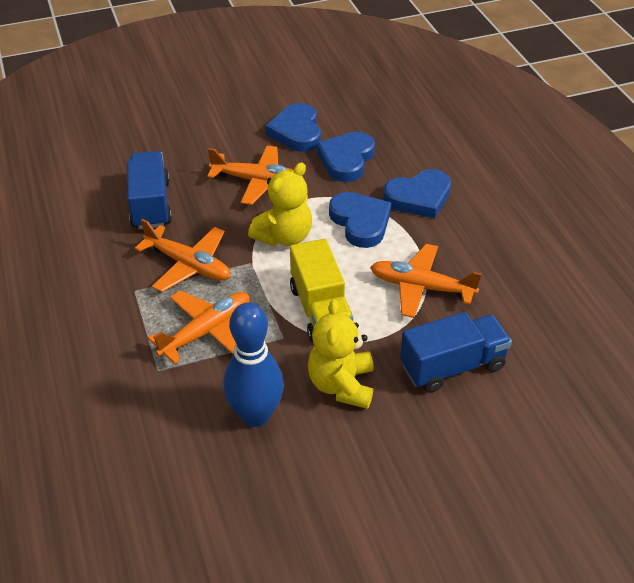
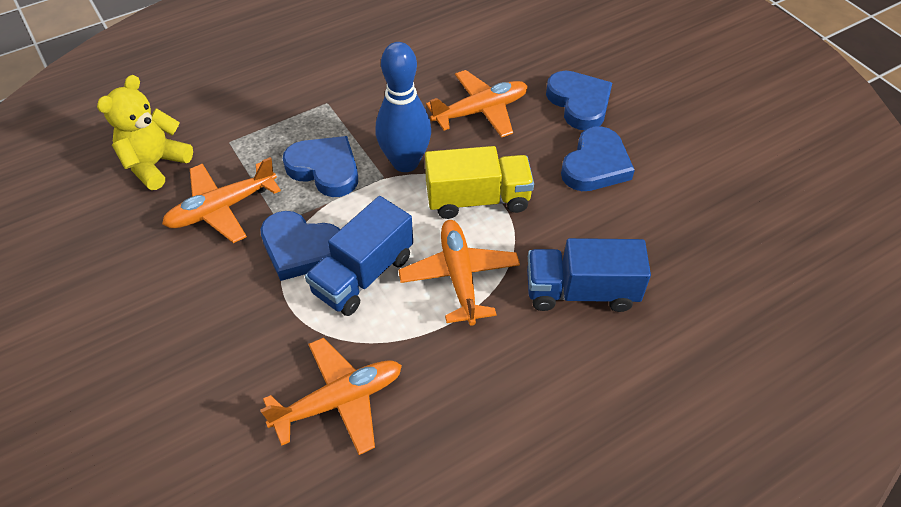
yellow teddy bear: [248,163,312,246] [308,299,374,409] = 2 -> [97,75,193,190] = 1

